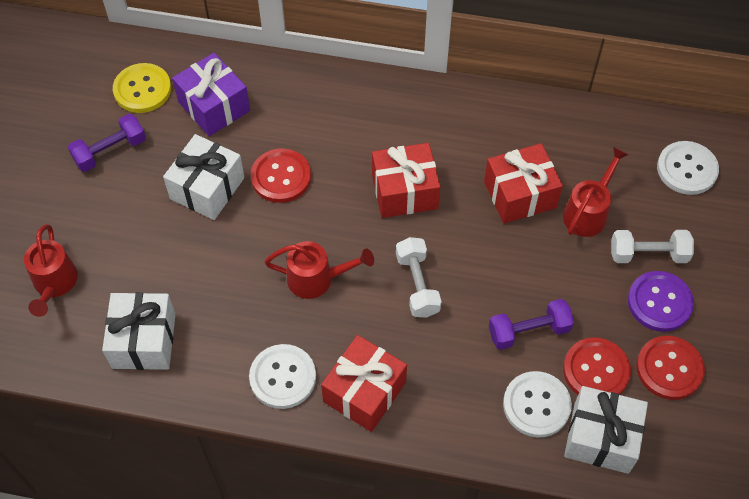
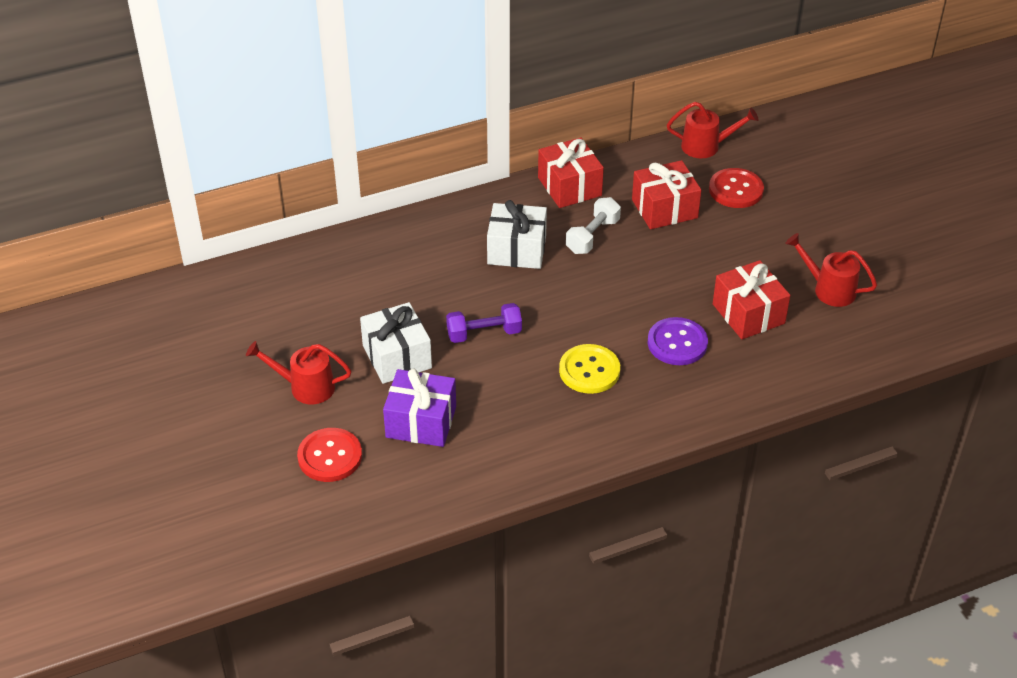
purple dumbbell: [68,114,146,172] [489,299,574,350] = 2 -> [446,303,522,343] = 1
red button: [251,148,311,203] [563,337,631,395] [636,336,705,400] = 3 -> [297,428,362,482] [709,168,764,208] = 2
white button: [249,344,316,409] [503,371,572,438] [657,141,719,195] = 3 -> none = 0
white dumbbell: [396,237,441,318] [611,230,694,263] = 2 -> [566,197,621,254] = 1
white gift: [102,292,176,370] [163,134,245,220] [564,386,648,474] = 3 -> [360,302,432,384] [487,200,547,269] = 2

